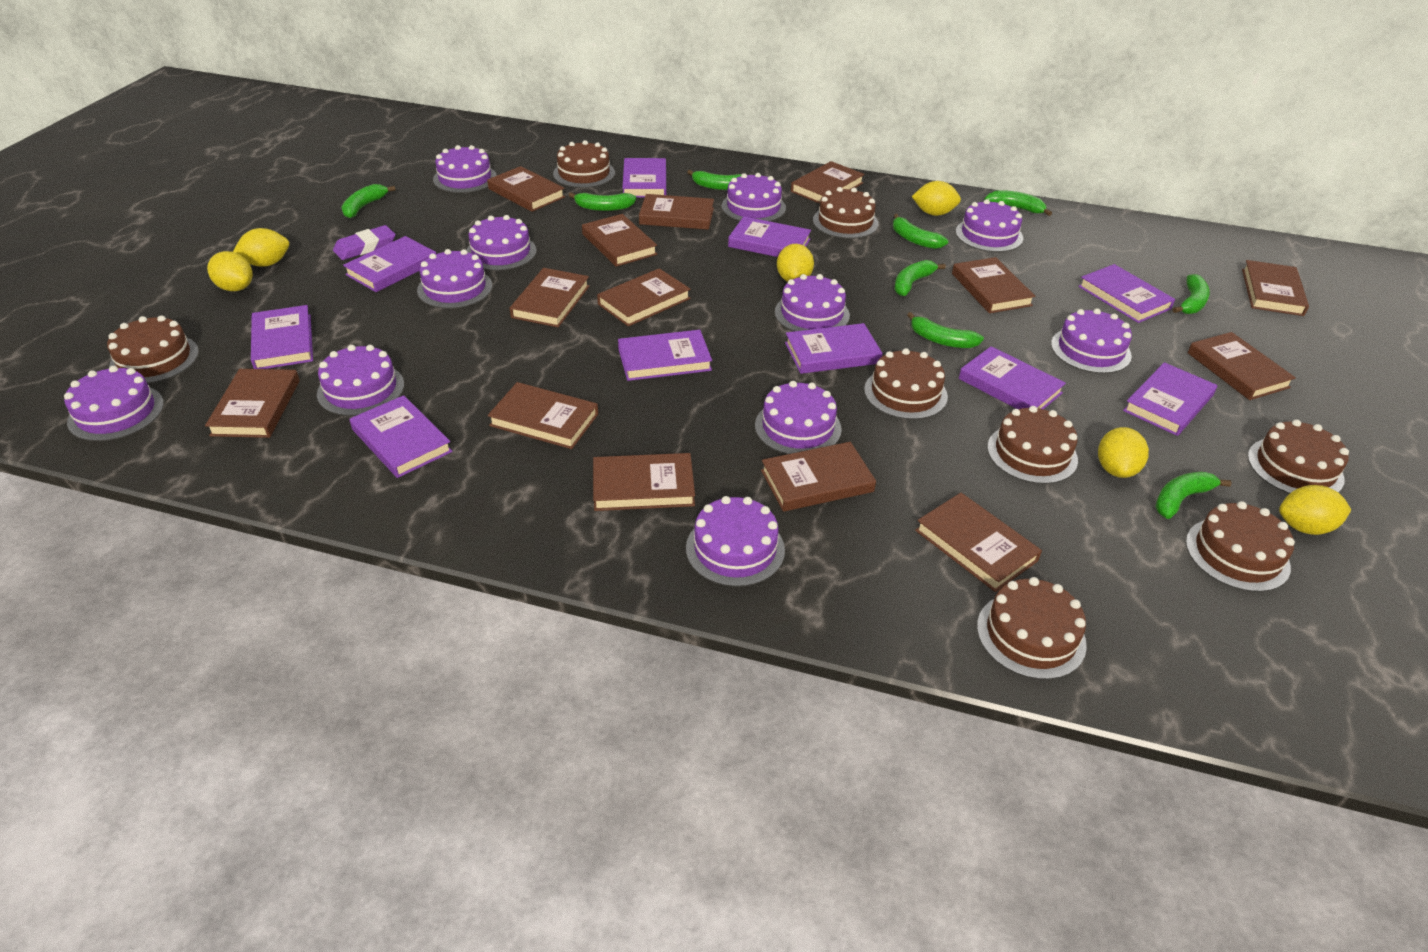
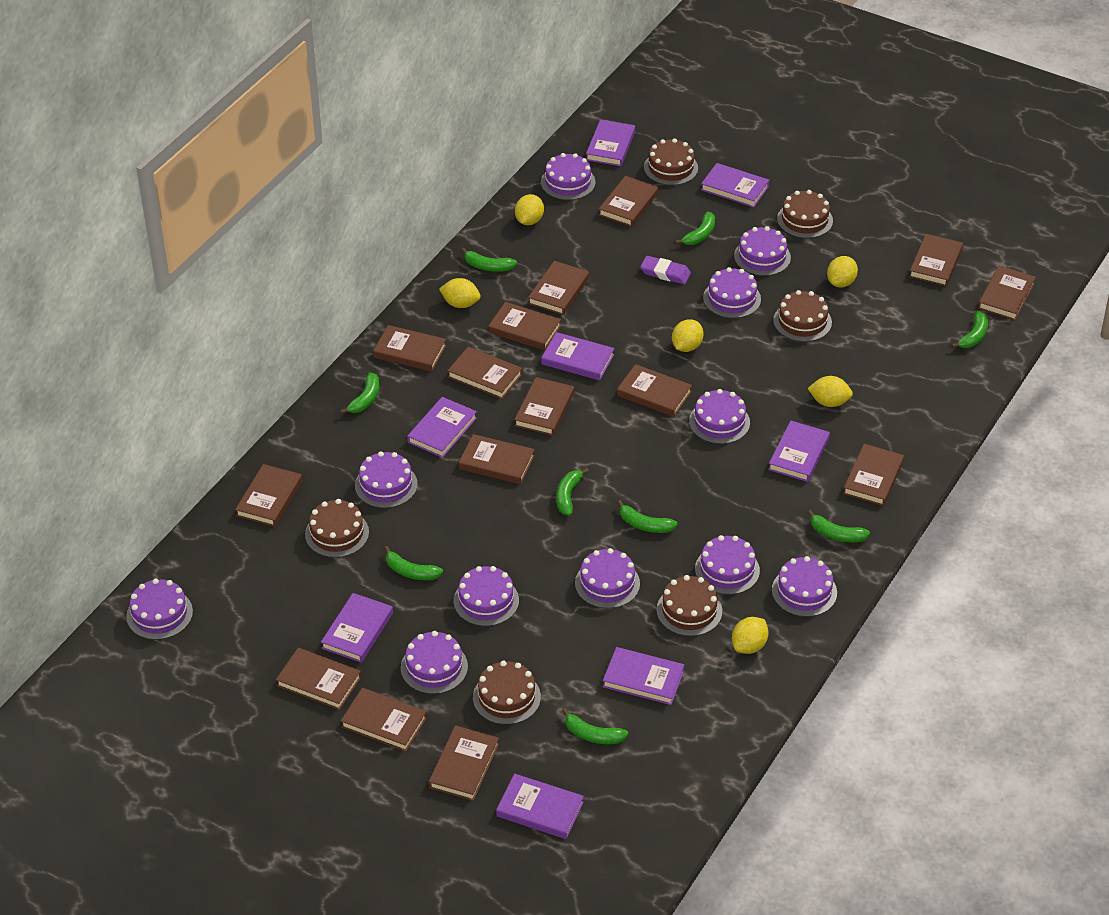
brown book: [205,369,300,438] [487,166,565,212] [488,382,598,449] [510,268,589,327] [582,214,657,267] [593,453,695,511] [597,268,690,326] [639,194,714,230] [761,442,876,512] [791,161,865,204] [915,493,1042,592] [952,257,1035,313] [1188,332,1296,400] [1242,260,1309,316] = 14 -> [235,464,302,527] [276,648,361,710] [341,688,427,752] [373,325,446,372] [429,725,499,801] [447,347,522,399] [459,434,535,484] [488,302,561,350] [514,377,574,436] [528,261,589,315] [599,176,659,227] [617,364,692,417] [843,444,904,506] [909,234,963,286] [978,266,1036,320] = 15
brown cake: [107,315,199,384] [553,140,615,188] [813,187,879,239] [864,348,948,420] [977,577,1087,680] [987,406,1078,484] [1186,501,1295,592] [1248,419,1349,494] = 8 -> [305,499,369,558] [473,661,541,725] [644,138,698,185] [656,575,722,636] [773,290,832,342] [777,190,833,238] = 6
purple book: [251,305,313,369] [343,236,436,292] [349,395,452,478] [618,330,712,381] [622,158,666,198] [728,216,811,257] [785,323,883,374] [959,346,1066,409] [1078,264,1175,323] [1123,362,1217,436] = 10 -> [321,593,393,663] [407,397,477,458] [496,773,584,839] [541,332,614,381] [586,119,635,166] [603,647,684,705] [701,163,769,208] [768,421,830,482] = 8

